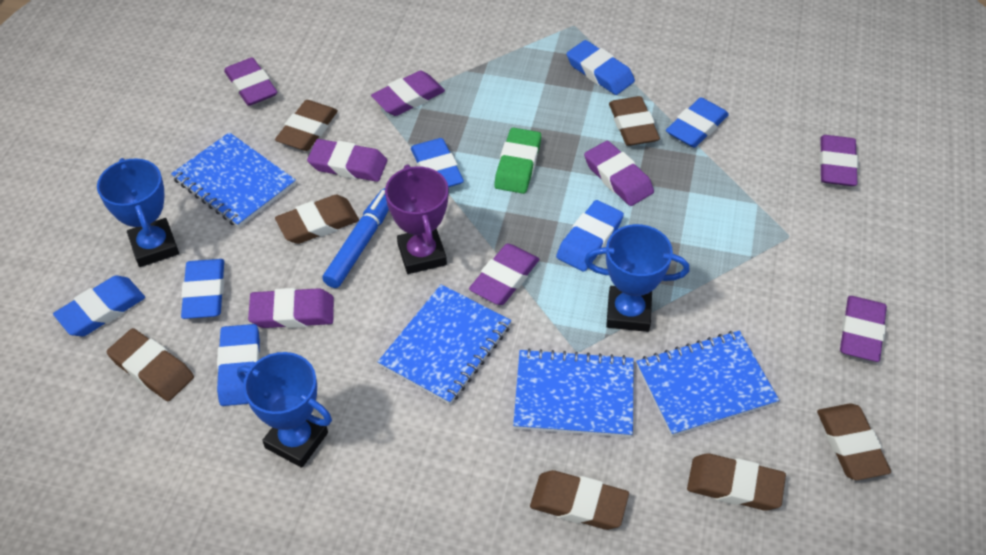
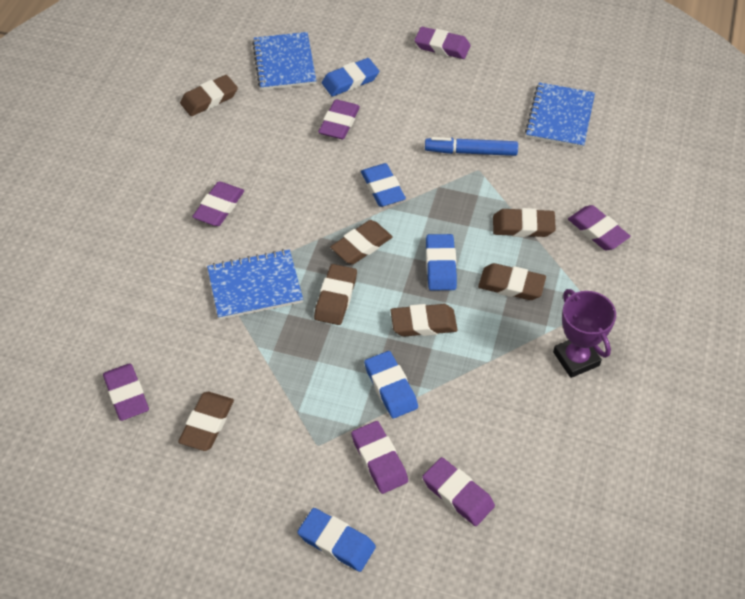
blue eraser: [53,276,145,336] [181,259,224,319] [217,324,260,406] [411,138,464,187] [556,200,624,271] [566,40,635,95] [666,97,729,148] = 7 -> [297,508,376,572] [322,58,379,96] [361,163,406,207] [364,351,418,418] [426,234,457,290] = 5
blue notebook: [171,132,296,228] [378,284,511,405] [513,348,634,438] [636,331,779,436] = 4 -> [207,249,303,320] [252,32,316,90] [525,82,595,148] = 3
blue trophy: [97,158,179,267] [237,352,332,468] [584,224,689,332] = 3 -> none = 0
green eraser: [494,128,541,194] = 1 -> none = 0
purple eraser: [224,57,277,106] [248,288,334,328] [307,139,387,182] [371,70,445,116] [469,244,539,305] [584,141,654,206] [819,135,858,186] [840,296,887,362] = 8 -> [103,363,149,421] [192,182,244,226] [318,99,360,139] [351,421,408,494] [414,27,471,59] [422,457,495,526] [568,205,630,250] = 7

